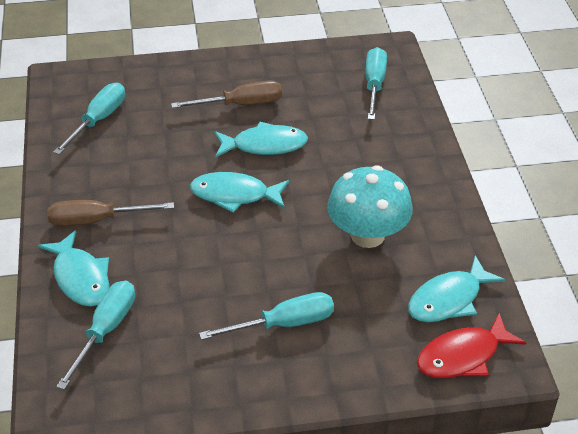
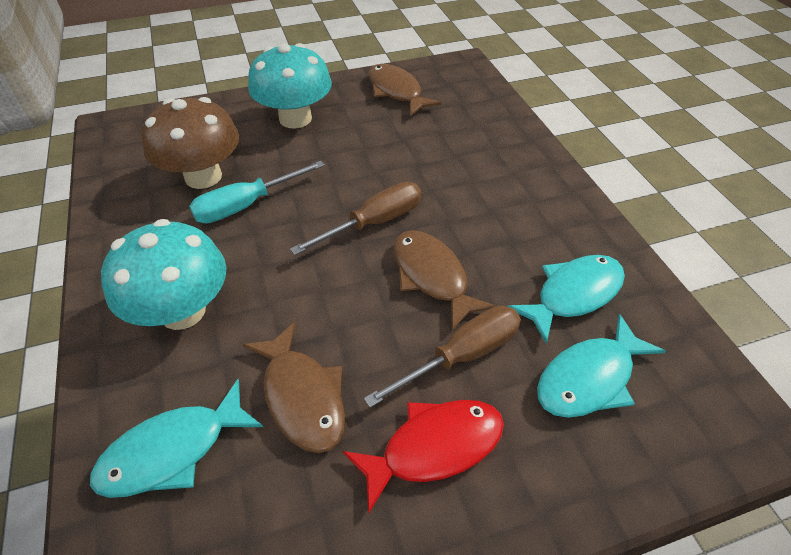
brown fish: none = 0 -> [243,322,345,453] [369,64,442,116] [394,230,495,331] = 3
brown mushroom: none = 0 -> [141,97,239,189] = 1
turquoise fish: [38,230,110,307] [190,172,289,213] [214,122,308,157] [408,255,505,322] = 4 -> [90,379,263,498] [507,255,625,344] [537,314,666,418] = 3
turquoise mushroom: [327,165,413,248] = 1 -> [101,219,227,330] [248,43,332,129] = 2
turquoise screwdriver: [53,83,125,155] [56,280,135,390] [199,292,334,340] [366,47,387,120] = 4 -> [189,161,325,223] = 1

